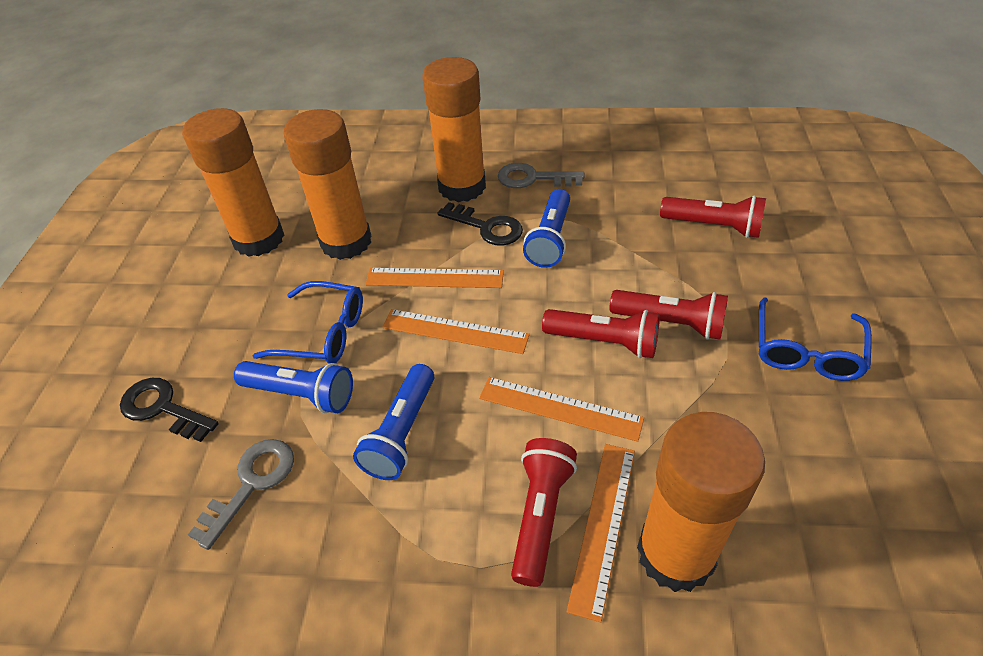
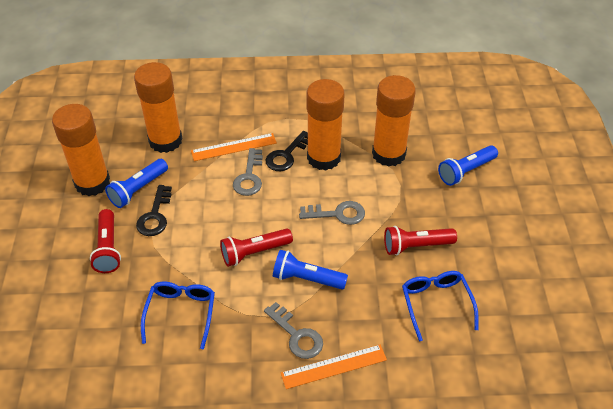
grey key: [188,439,294,550] [498,163,584,188] = 2 -> [233,148,263,196] [264,302,323,359] [299,201,365,225] = 3
orange ruler: [365,268,504,288] [382,309,530,354] [479,377,644,442] [567,444,635,623] = 4 -> [191,133,277,161] [281,345,387,389] = 2
red flashlight: [511,438,577,587] [542,309,660,358] [610,290,728,340] [660,195,766,238] = 4 -> [90,209,121,273] [220,228,293,267] [384,226,457,255] = 3

